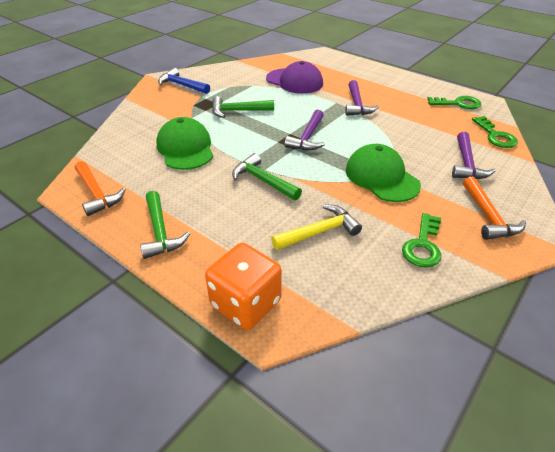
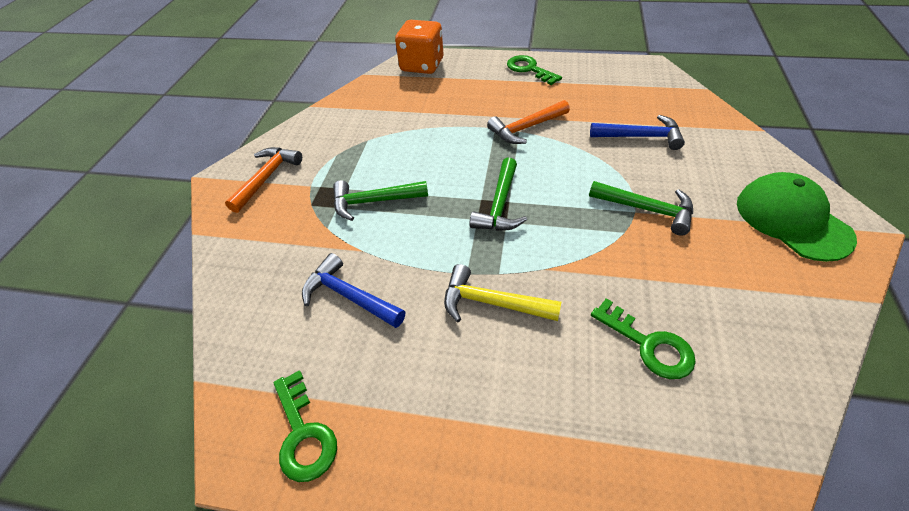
blue hammer: [158,68,210,94] = 1 -> [302,253,405,328] [590,115,685,150] = 2
green cap: [157,117,213,170] [346,144,421,202] = 2 -> [737,172,857,262] = 1
purple cap: [266,61,323,94] = 1 -> none = 0
purple hammer: [285,110,325,150] [345,80,379,116] [452,132,496,179] = 3 -> none = 0

